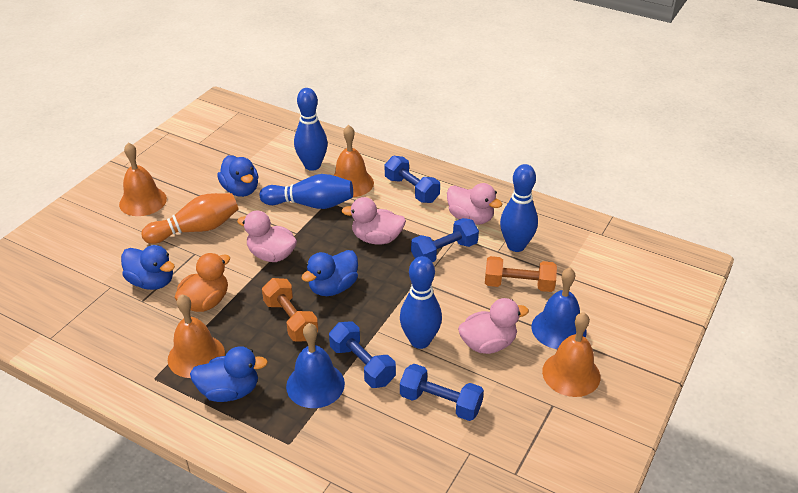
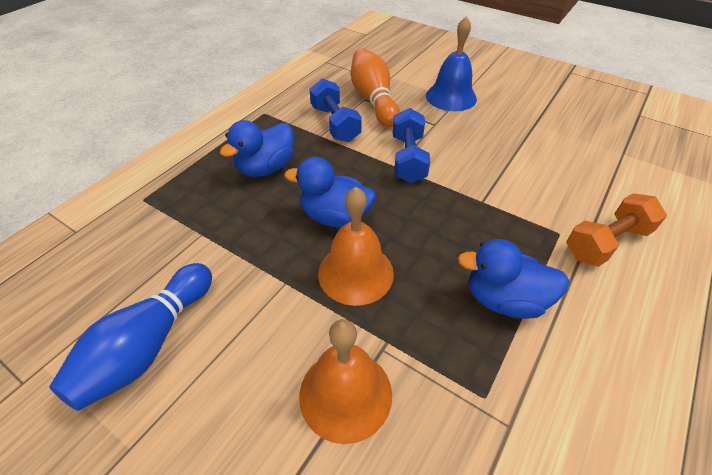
blue bell: [286,323,345,408] [531,268,587,349] = 2 -> [426,16,477,111] = 1
blue bowling pin: [260,174,353,209] [294,88,328,171] [400,256,442,349] [500,164,538,252] = 4 -> [49,263,212,411] = 1
blue duck: [121,245,175,290] [190,346,268,402] [217,155,258,197] [302,250,358,296] = 4 -> [220,120,294,177] [284,157,376,227] [458,239,569,319] = 3
blue dumbbell: [329,321,396,388] [385,156,440,203] [400,364,484,421] [411,218,479,262] = 4 -> [309,78,362,142] [393,108,430,183] = 2
orange bell: [119,142,167,216] [168,295,225,378] [333,125,374,197] [542,312,601,397] = 4 -> [299,319,392,444] [318,187,394,306] = 2
orange duck: [174,253,230,312] = 1 -> none = 0
orange dumbbell: [262,278,318,341] [485,256,557,292] = 2 -> [567,193,667,267] = 1
pink duck: [237,211,297,262] [341,197,406,244] [447,183,502,225] [458,298,529,354] = 4 -> none = 0

